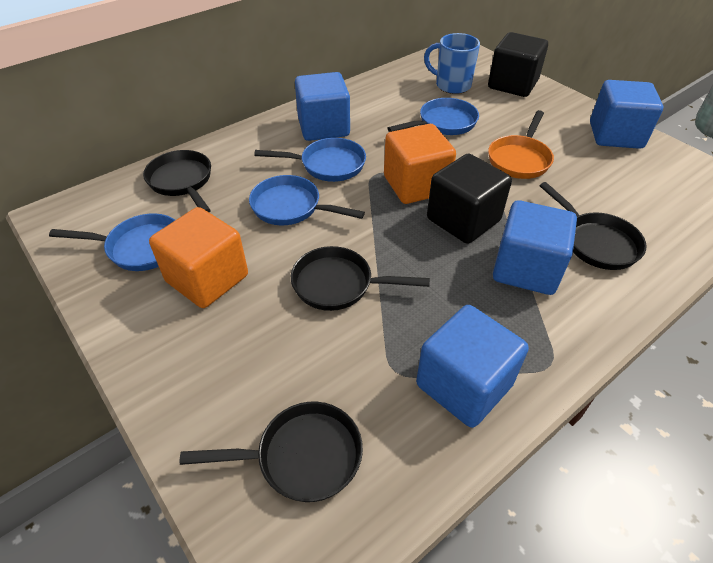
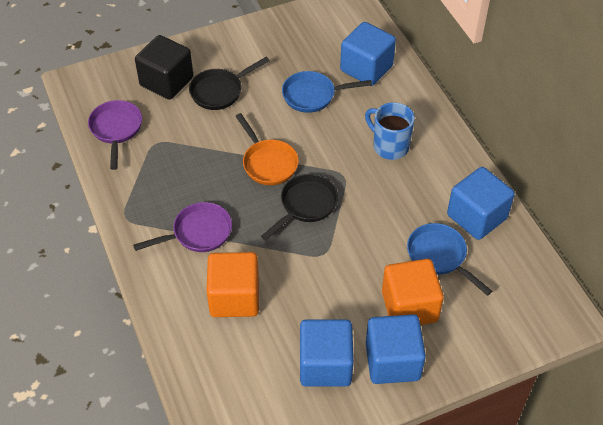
black cube: [427,153,512,244] [488,32,548,97] = 2 -> [135,35,193,100] = 1
black pan: [143,150,211,212] [180,402,363,502] [291,246,430,311] [540,182,647,270] = 4 -> [189,57,270,110] [261,174,338,240] = 2
blue pan: [49,213,175,271] [249,175,365,225] [254,138,366,182] [388,98,479,135] = 4 -> [282,71,372,113] [407,223,492,296] = 2
purple pan: none = 0 -> [88,100,142,170] [133,202,232,252] = 2

